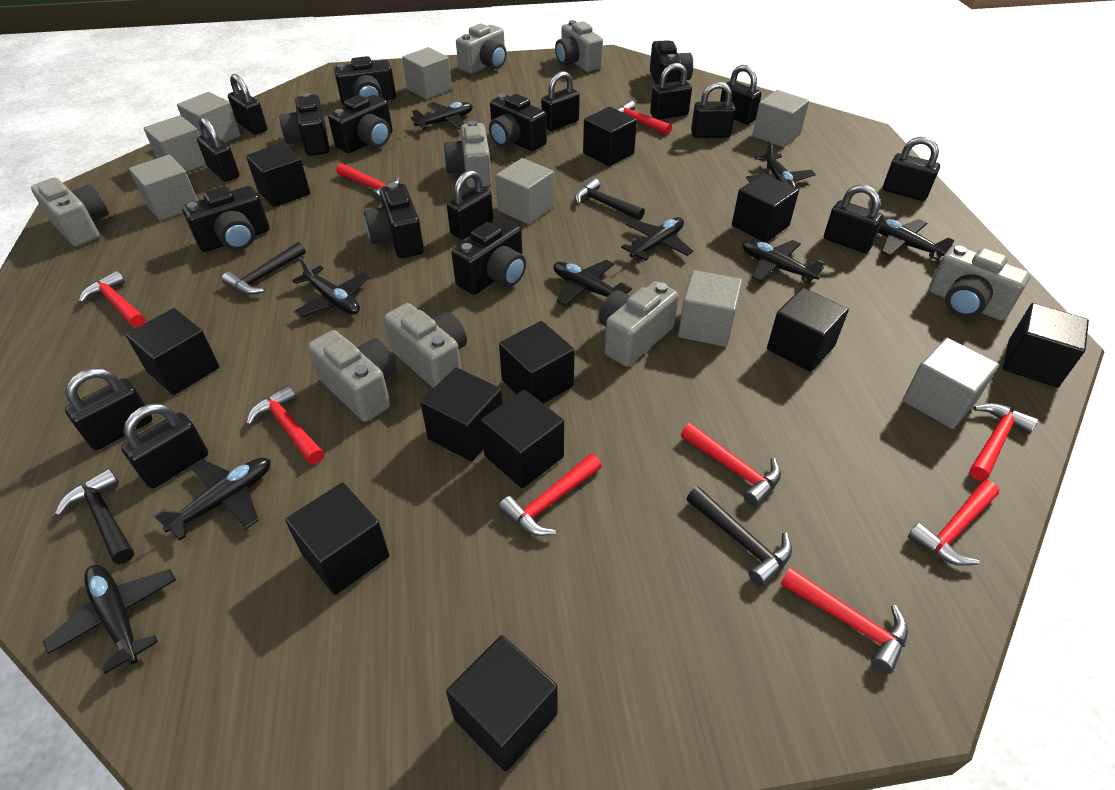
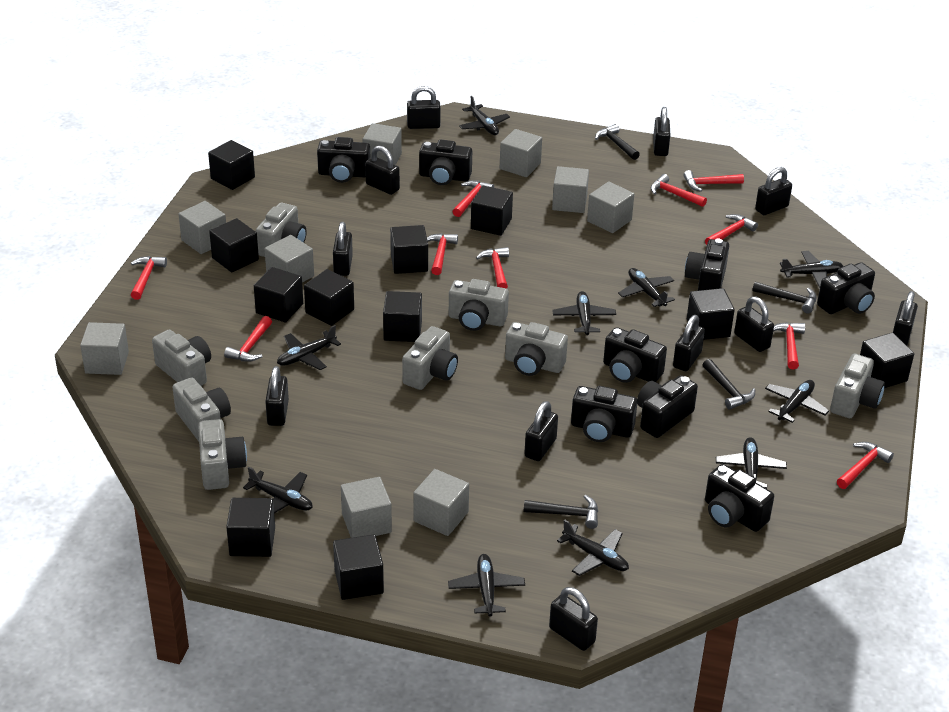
black plane: [43,565,176,674] [153,458,271,541] [292,257,370,317] [411,102,473,130] [553,260,632,306] [621,217,693,261] [742,240,824,284] [746,141,816,189] [878,218,955,260] = 9 -> [243,467,313,513] [277,325,341,370] [448,554,525,617] [459,96,510,135] [552,291,616,335] [557,519,629,576] [618,268,675,307] [716,437,787,489] [765,380,829,423] [780,251,843,288] = 10
grey cube: [129,155,198,221] [144,115,206,172] [177,92,241,143] [402,47,452,99] [496,158,554,224] [678,270,742,347] [752,90,809,147] [903,338,999,429] = 8 -> [80,322,129,375] [179,201,226,254] [265,235,314,283] [341,477,392,538] [363,123,402,165] [413,469,469,536] [500,129,542,177] [552,166,589,213] [587,181,634,233] = 9
red hammer: [79,271,146,328] [246,385,324,464] [336,163,400,202] [499,454,602,536] [617,100,672,135] [681,423,781,507] [780,567,908,674] [908,480,1000,566] [969,403,1038,481] = 9 -> [131,256,167,300] [224,316,272,362] [427,233,458,275] [452,180,494,217] [476,247,509,289] [651,174,707,207] [683,170,744,192] [705,214,758,245] [773,322,805,369] [837,442,894,489] = 10

